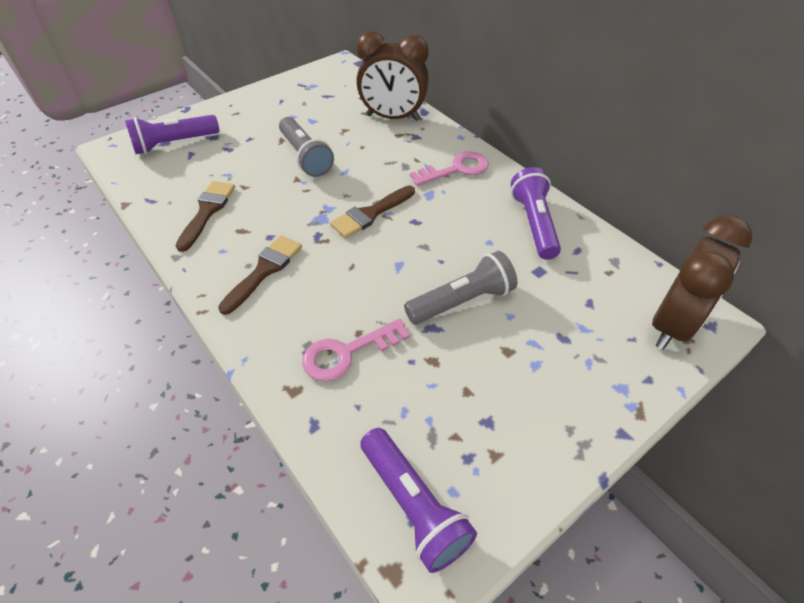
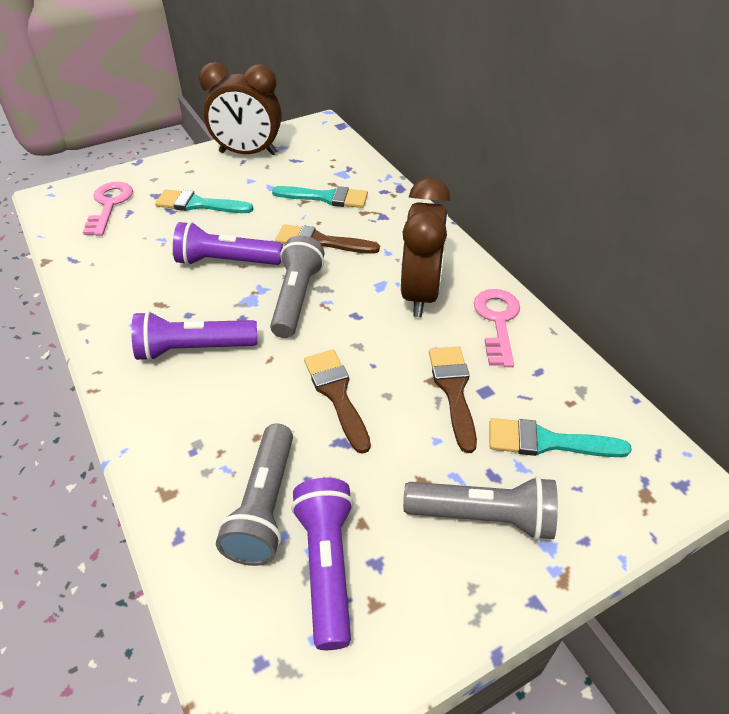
grey flashlight: [279,117,334,177] [404,251,517,324] = 2 -> [216,423,293,566] [270,235,325,338] [403,476,558,540] = 3
turquoise brush: none = 0 -> [155,189,253,213] [272,186,368,208] [490,418,632,457] = 3

